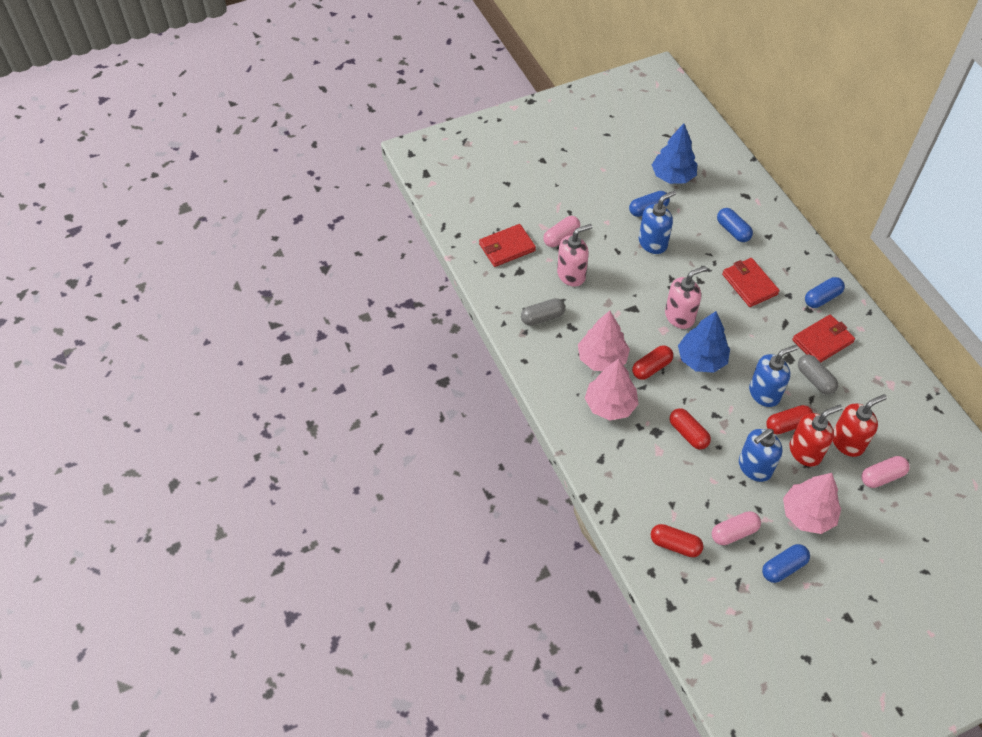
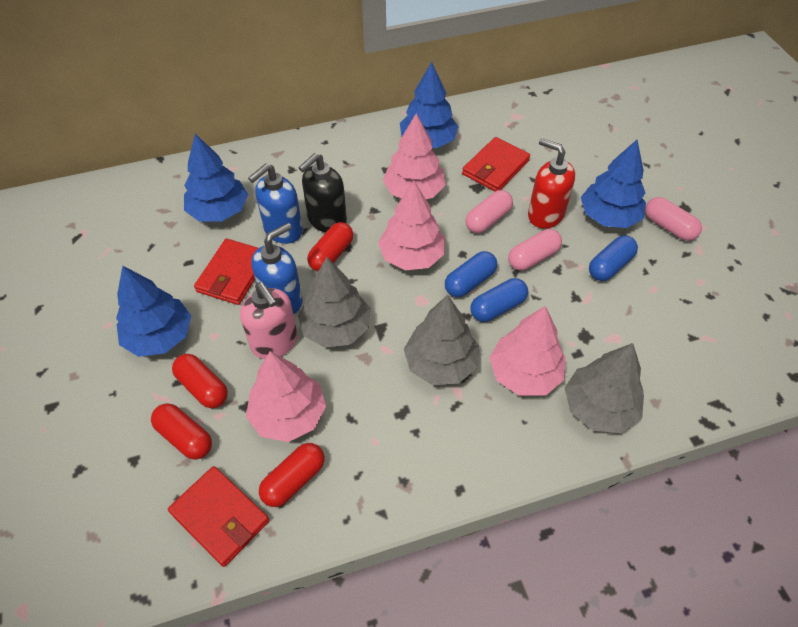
black soap dispenser: none = 0 -> [298,153,347,232] = 1
blue capsule: [629,191,670,217] [717,208,753,242] [762,544,810,583] [805,277,845,308] = 4 -> [445,251,497,297] [470,278,528,322] [589,235,638,281] = 3
blue soap dispenser: [639,190,676,254] [739,429,783,482] [749,345,798,407] = 3 -> [248,163,303,244] [251,223,303,314] = 2
blue tree: [652,123,697,184] [678,311,730,373] = 2 -> [116,266,191,357] [184,134,248,221] [400,62,459,148] [581,140,646,228] = 4
grey capsule: [521,298,565,326] [798,355,838,395] = 2 -> none = 0
grey tree: none = 0 -> [298,257,370,348] [404,295,479,385] [565,343,644,433] = 3
pink soap dispenser: [557,224,592,287] [665,266,707,329] = 2 -> [240,282,298,359] = 1
pink tree: [578,311,630,371] [585,359,638,420] [783,473,841,534] = 3 -> [246,351,326,442] [378,181,445,270] [383,113,446,199] [489,306,565,396] = 4
red soap dispenser: [790,405,843,467] [833,394,887,457] = 2 -> [528,138,575,229] = 1

